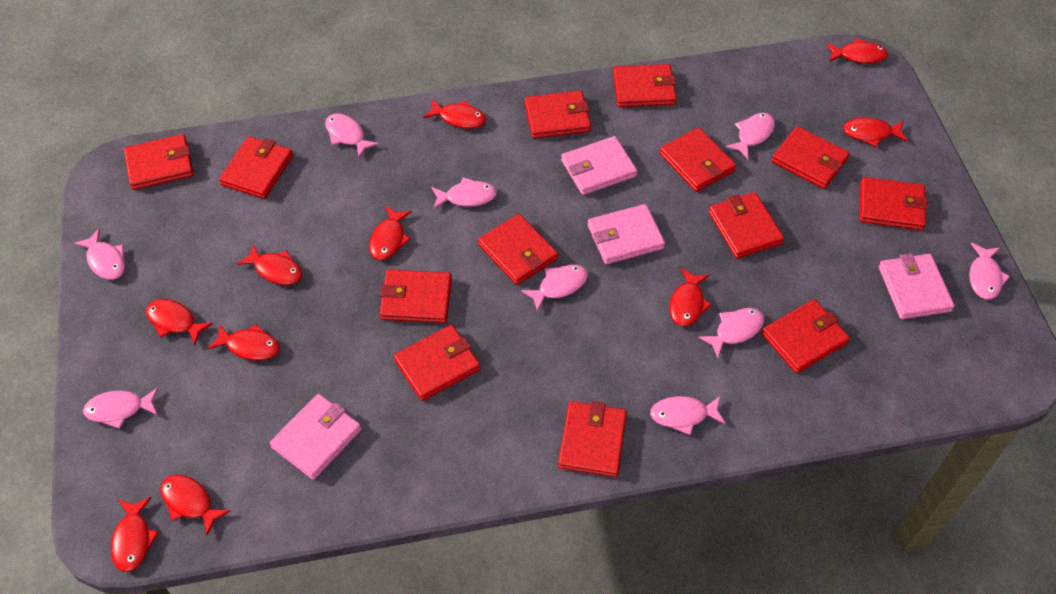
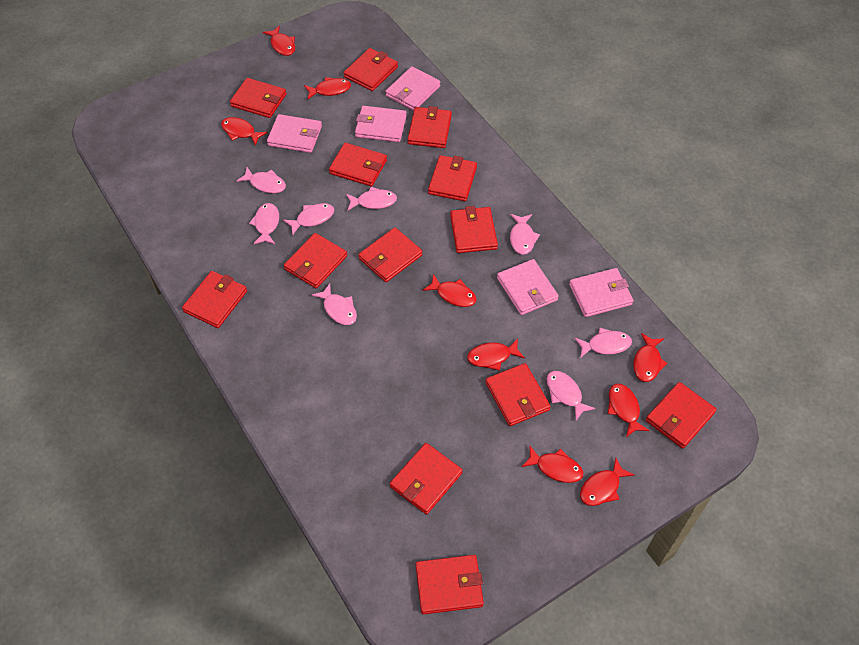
pink fish: [74,229,125,280] [83,387,158,429] [325,113,379,158] [431,178,497,209] [521,265,588,311] [650,396,726,435] [698,308,764,358] [725,113,775,159] [969,243,1010,299] = 9 -> [236,167,286,193] [249,203,279,244] [283,203,334,235] [312,284,357,325] [346,187,397,211] [510,214,540,255] [547,371,596,421] [575,328,632,358] = 8
pink wallet: [270,394,362,480] [561,136,637,195] [587,204,665,264] [879,253,955,319] = 4 -> [267,114,322,153] [355,106,407,142] [385,66,441,111] [497,259,559,315] [569,268,633,317] = 5
red fish: [111,497,159,572] [146,299,213,345] [160,475,231,535] [207,324,280,361] [237,244,302,285] [369,206,412,260] [423,99,486,129] [669,268,712,326] [827,38,888,63] [843,118,908,147] = 10 -> [221,117,267,146] [263,26,295,56] [304,77,351,99] [423,274,477,307] [467,339,525,371] [522,446,583,483] [580,458,634,506] [608,384,649,437] [633,333,668,382] = 9

